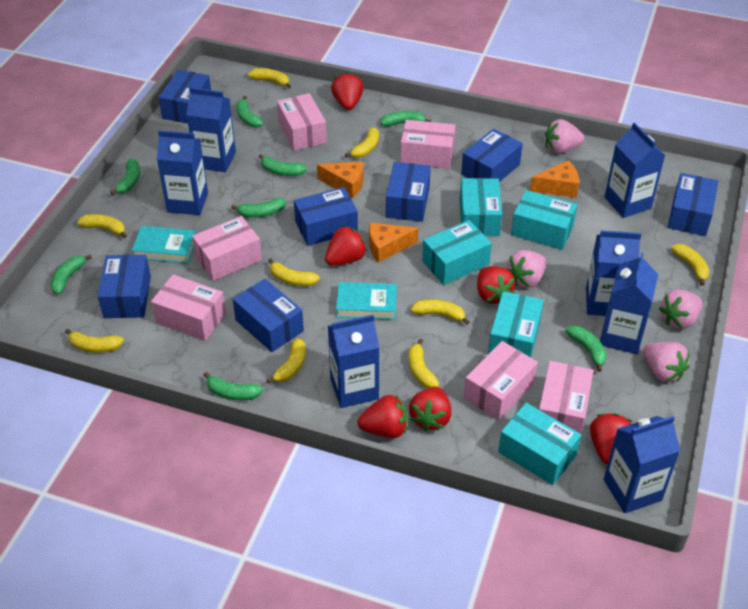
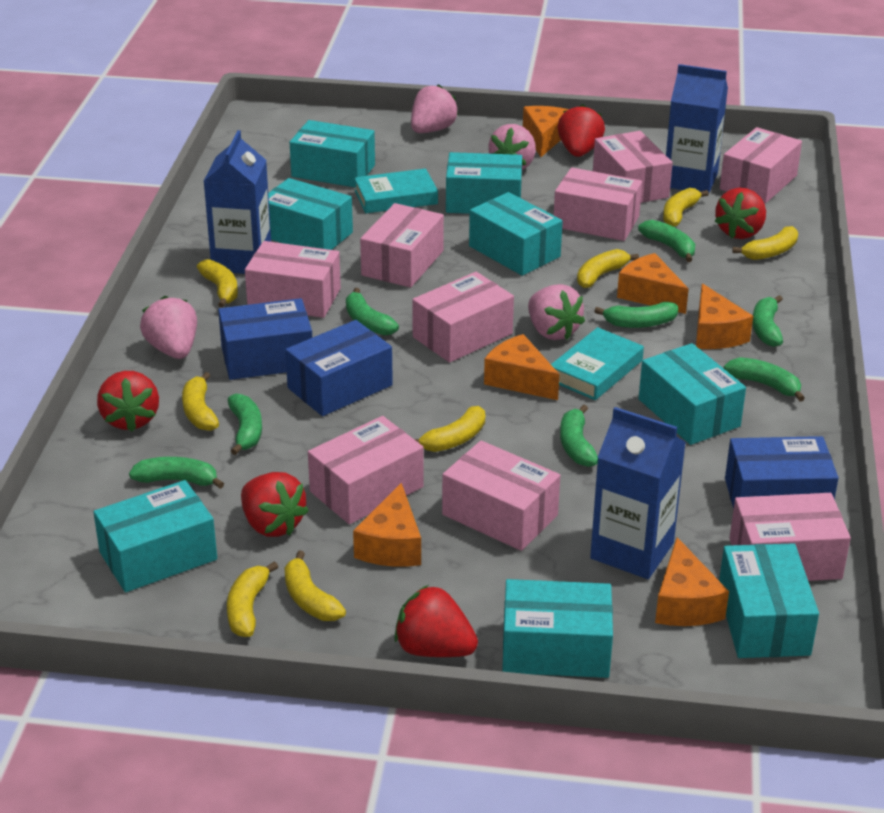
blue box: [98,255,151,318] [158,70,211,124] [233,279,304,352] [294,187,358,246] [386,162,431,222] [461,129,523,182] [668,173,718,236] = 7 -> [218,298,312,380] [285,320,393,416] [725,436,838,509] = 3
blue carton: [157,130,208,215] [186,87,236,172] [328,315,380,408] [586,230,641,316] [600,253,658,354] [604,416,681,513] [605,122,665,218] = 7 -> [204,130,271,274] [590,407,686,579] [666,64,728,193] = 3
orange cheese: [317,161,363,198] [369,222,418,262] [530,160,579,198] = 3 -> [353,483,421,567] [484,334,560,400] [523,106,569,157] [617,253,689,314] [655,537,729,626] [696,283,753,349] = 6
pink box: [151,274,226,341] [192,216,262,281] [277,93,327,151] [400,120,456,168] [464,341,538,420] [539,361,593,434] = 6 -> [245,241,341,318] [308,416,424,524] [360,203,444,288] [412,272,514,363] [442,441,560,551] [554,167,642,241] [593,131,673,203] [720,127,802,204] [730,493,851,581] = 9
red strawberry: [325,226,367,266] [331,73,364,110] [357,395,408,438] [409,387,452,431] [477,266,515,304] [590,413,633,464] = 6 -> [97,371,159,432] [241,472,309,537] [394,585,478,657] [557,104,605,157] [714,188,766,239] = 5
turquoise box: [422,220,492,285] [459,178,502,236] [488,291,544,358] [498,403,581,485] [511,190,577,250] = 5 -> [93,480,217,592] [268,178,353,250] [290,120,375,188] [446,152,522,214] [469,192,563,276] [502,579,613,678] [639,343,746,445] [719,543,819,658] = 8
yellow banana: [65,329,124,353] [77,214,127,238] [248,68,291,88] [266,338,306,383] [268,258,320,286] [345,127,379,158] [409,339,439,388] [411,299,470,324] [671,244,710,286] = 9 -> [182,372,219,431] [197,259,238,308] [227,561,278,637] [285,551,346,621] [414,406,485,452] [577,249,639,288] [663,188,709,227] [732,226,798,260] = 8

